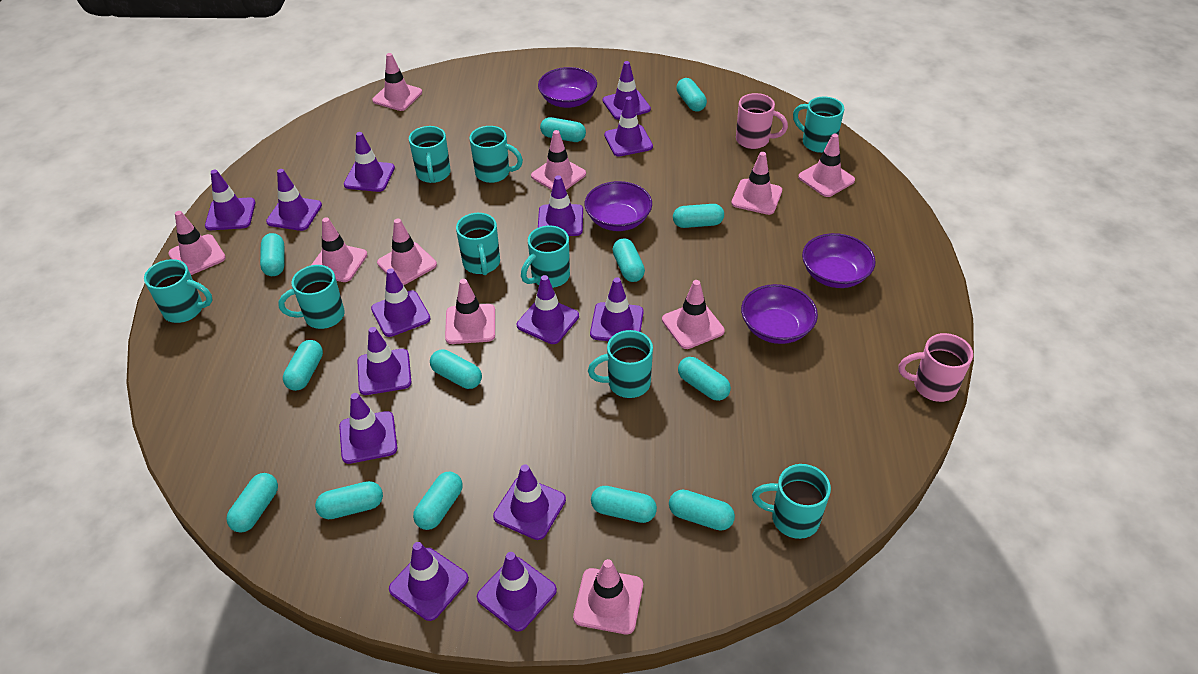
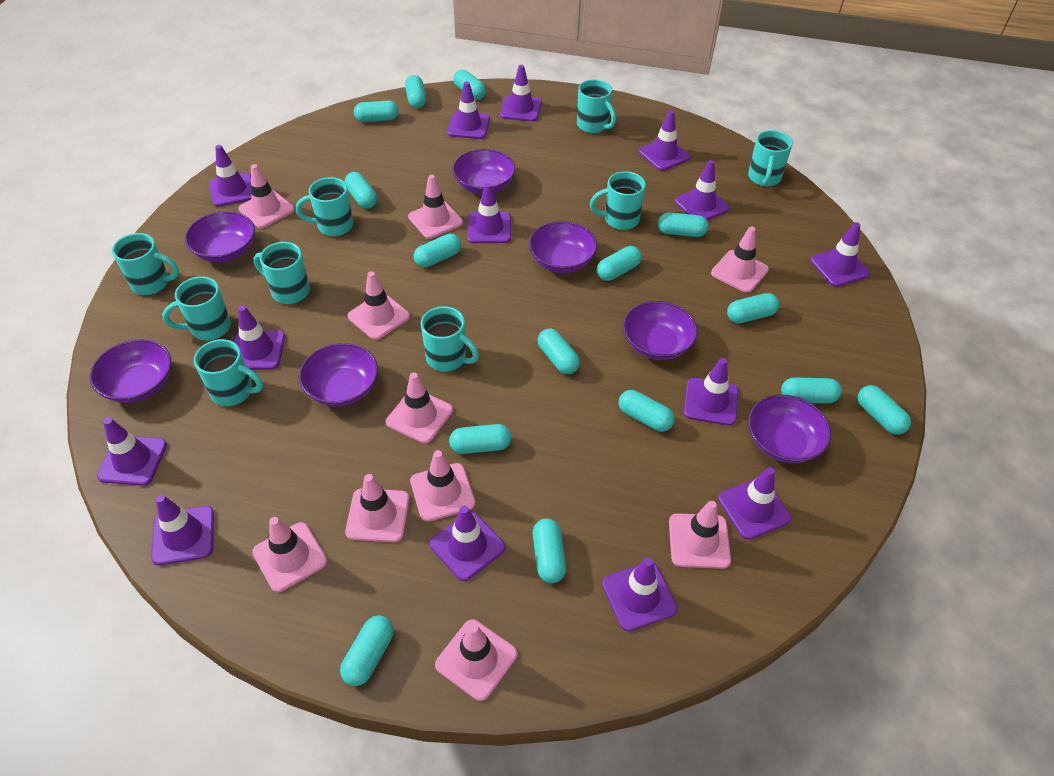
pink mug: [736,93,788,149] [899,333,973,402] = 2 -> none = 0
purple bowl: [538,67,597,108] [585,181,652,231] [741,284,818,344] [802,233,876,288] = 4 -> [90,339,172,403] [185,211,255,262] [299,343,378,407] [452,149,516,194] [529,221,597,273] [623,301,698,360] [748,395,831,463] = 7
turquoise capsule: [226,473,278,533] [260,233,284,276] [283,340,323,391] [315,481,383,519] [413,472,463,530] [430,350,482,389] [540,117,586,142] [591,486,657,523] [612,238,645,282] [669,489,735,531] [673,204,724,228] [677,78,707,112] [678,357,731,401] = 13 -> [340,615,394,686] [345,172,377,209] [354,101,399,122] [405,75,426,108] [414,233,461,267] [449,424,511,454] [453,70,486,100] [533,518,566,583] [538,329,580,374] [597,246,642,281] [618,390,675,432] [658,212,709,237] [727,293,779,323] [781,377,842,403] [858,385,911,435] = 15

